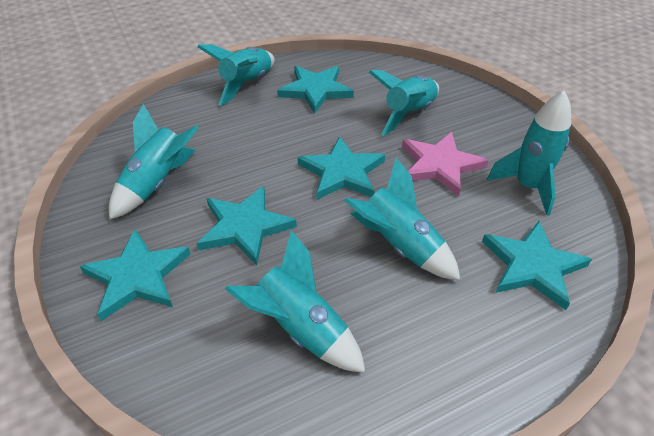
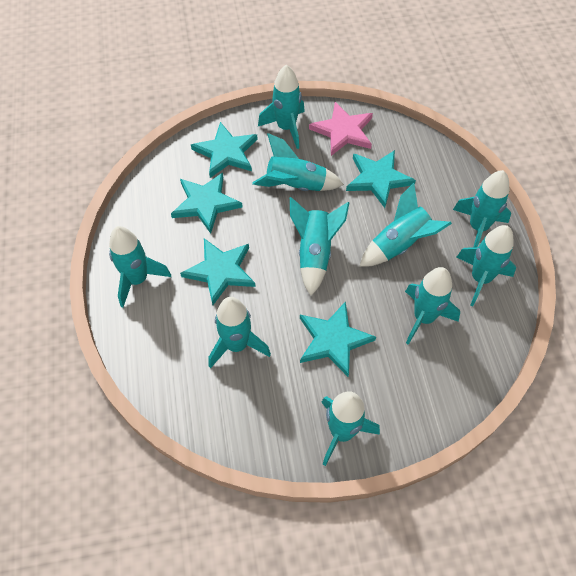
turquoise rocket: [109,104,199,220] [197,44,275,106] [225,230,366,373] [344,158,460,280] [369,70,439,136] [487,91,571,216] = 6 -> [109,226,171,308] [209,297,271,368] [252,133,344,191] [258,65,305,149] [290,197,349,296] [321,391,380,466] [359,183,452,267] [405,267,460,345] [453,170,511,247] [457,225,516,306] = 10

